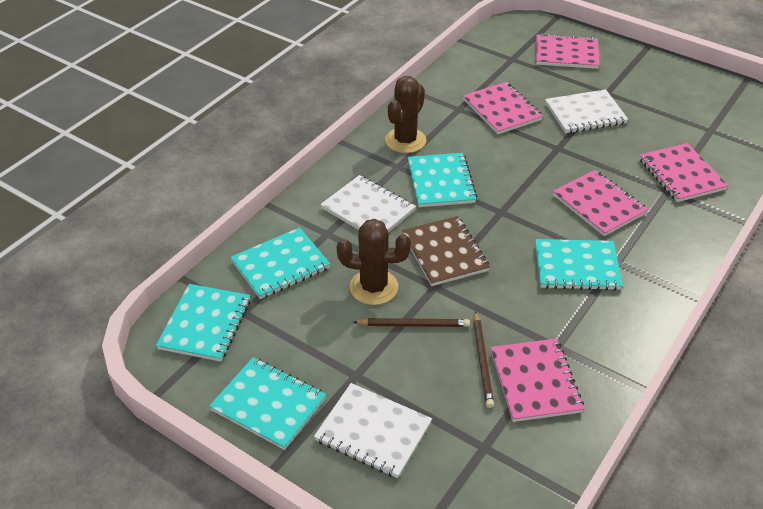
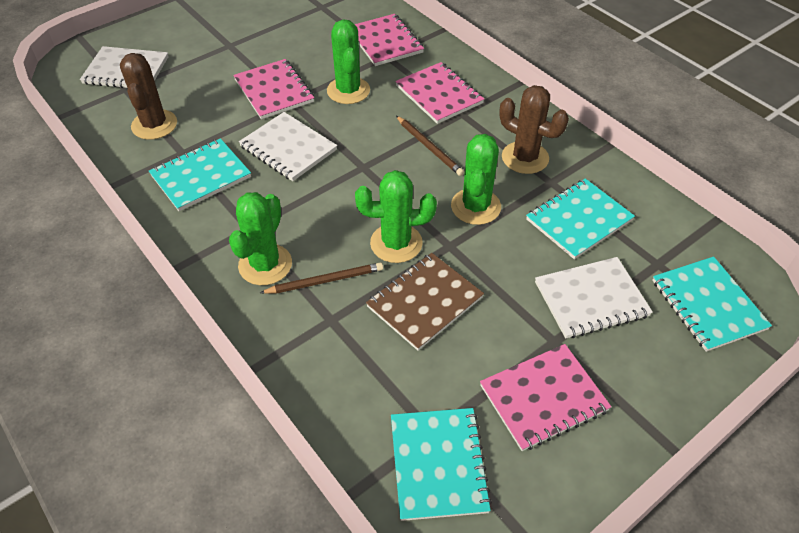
green cactus: none = 0 -> [229,192,292,285] [327,20,370,104] [355,170,437,263] [451,134,501,225] = 4
pink notebook: [463,82,543,134] [490,339,584,422] [536,34,600,69] [553,170,648,236] [639,143,728,202] = 5 -> [233,59,314,119] [355,14,424,66] [395,62,484,124] [480,344,611,451] = 4
turquoise notebook: [156,284,250,362] [209,357,326,450] [230,227,331,299] [408,153,477,207] [535,239,623,290] = 5 -> [149,138,251,211] [391,408,492,521] [526,178,635,259] [652,257,772,352] = 4

